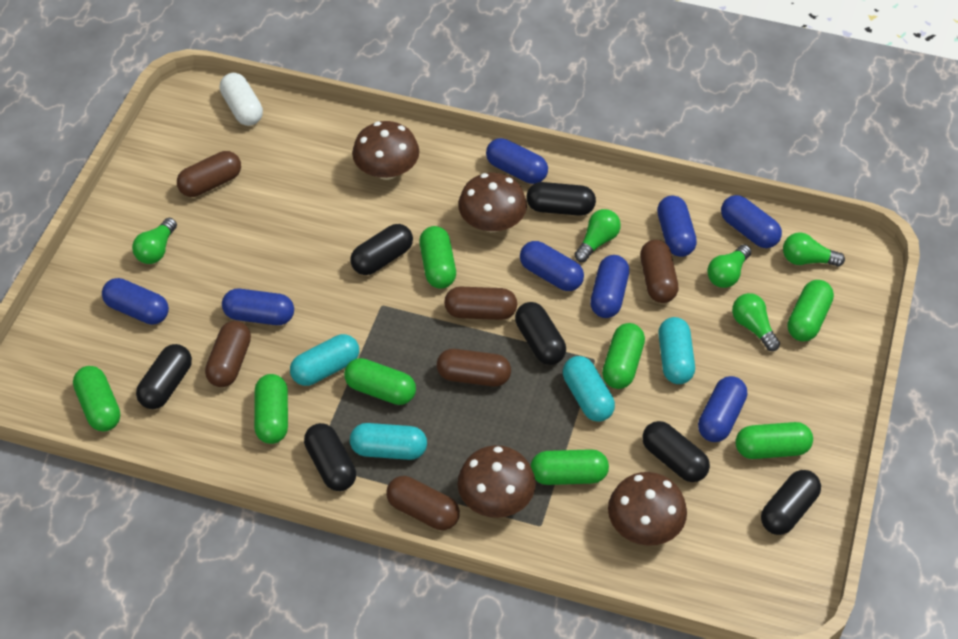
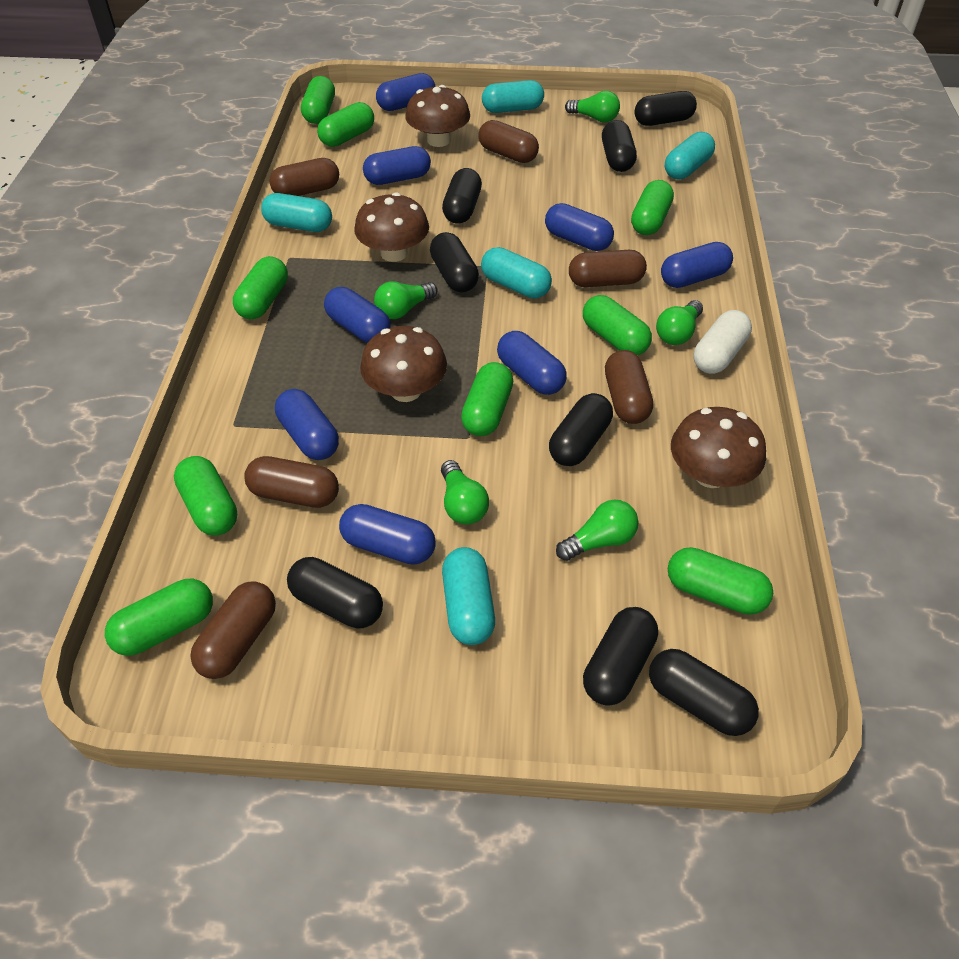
black capsule: [136,344,192,409] [304,423,356,491] [350,224,413,275] [515,302,566,365] [526,182,596,216] [642,421,710,482] [761,470,821,535] = 7 -> [287,557,383,628] [430,232,479,292] [442,168,482,224] [549,393,613,466] [583,607,658,706] [602,120,637,172] [634,91,697,126] [649,649,759,736] = 8
green capsule: [73,366,120,431] [254,374,288,444] [344,358,416,405] [419,226,456,289] [531,449,609,485] [602,323,645,389] [735,422,813,459] [788,280,834,341] = 8 -> [105,579,213,656] [174,456,237,536] [233,256,288,319] [301,76,335,124] [317,102,374,147] [461,362,513,436] [583,295,652,355] [631,180,674,235] [668,547,773,615] = 9
turquoise capsule: [290,334,359,386] [350,423,427,460] [563,356,615,422] [658,317,695,384] = 4 -> [261,193,332,232] [442,547,495,645] [481,247,552,299] [482,80,544,113] [665,132,715,179] = 5

